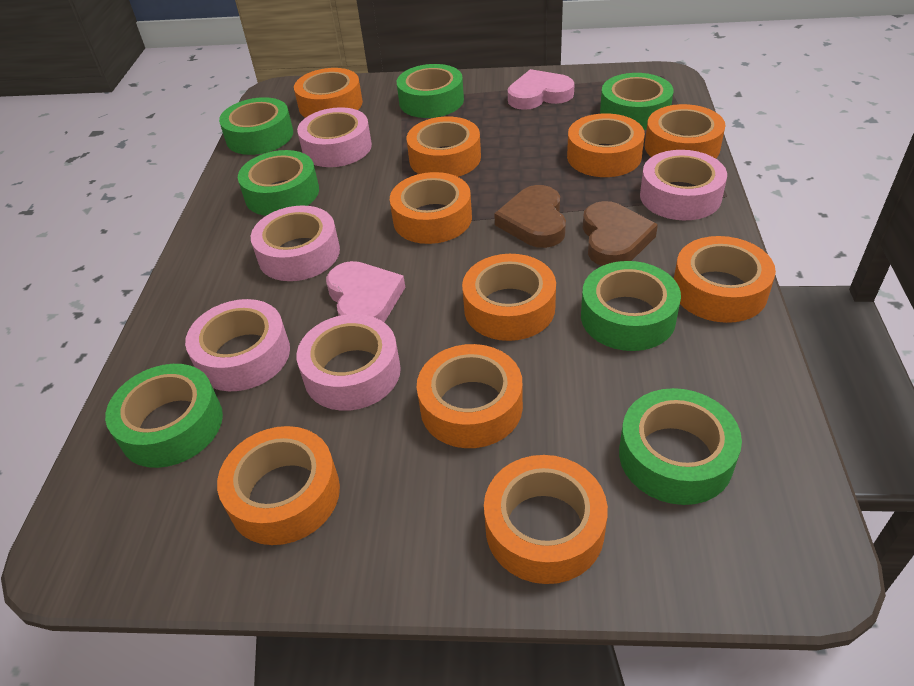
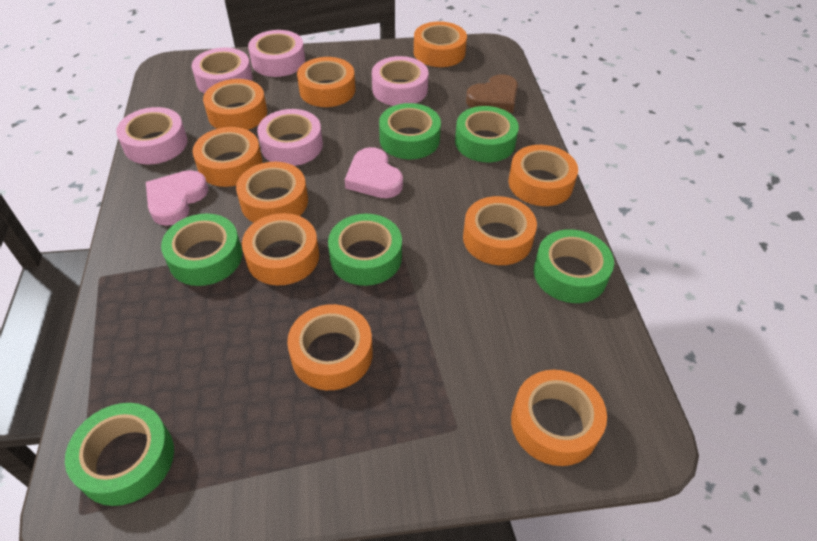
brown heart: [494,185,566,248] [583,201,658,266] = 2 -> [466,74,518,113] = 1
green tape: [105,364,223,468] [219,97,293,155] [238,150,319,216] [397,64,464,118] [581,261,681,351] [600,73,673,130] [619,388,742,505] = 7 -> [65,403,174,506] [161,213,242,286] [328,214,402,286] [379,103,441,159] [455,106,519,162] [534,229,614,303] = 6

